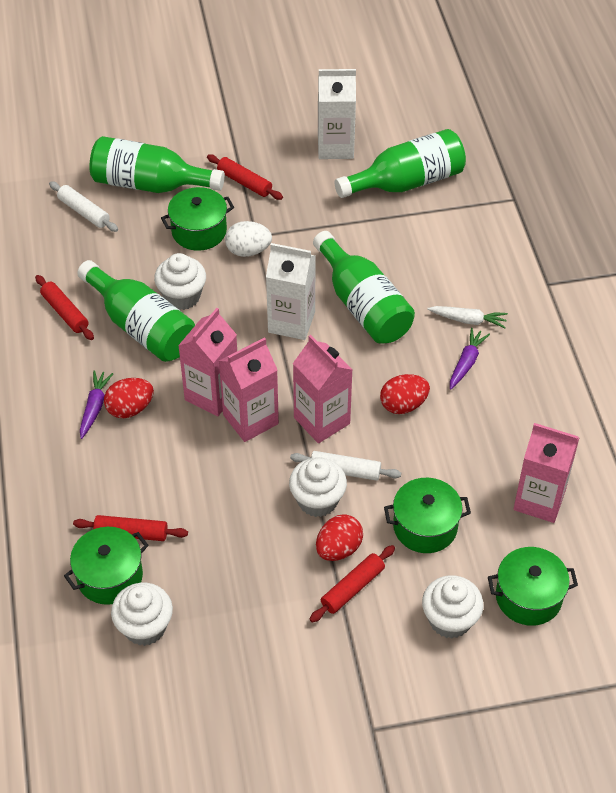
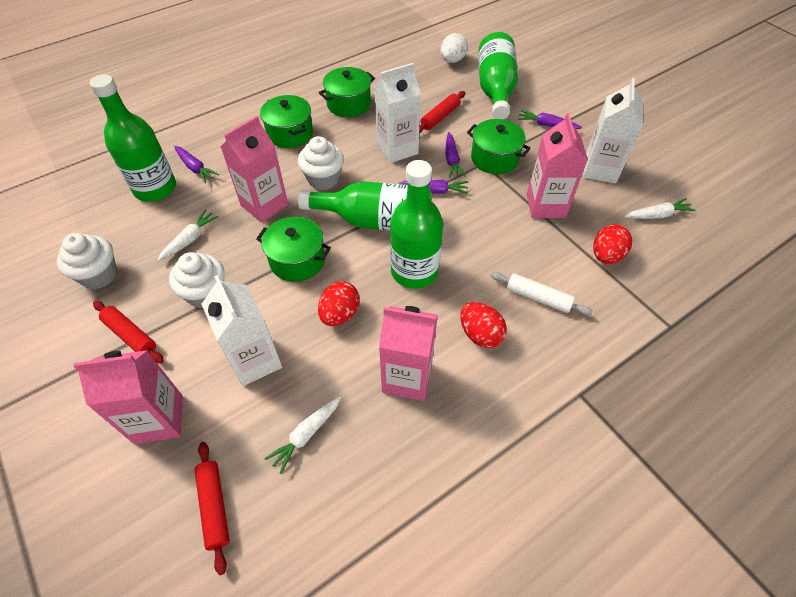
purple carrot: [80,371,113,439] [450,328,490,390] = 2 -> [174,146,219,183] [399,180,468,194] [445,132,466,178] [518,110,582,129] = 4
red rolling pin: [35,275,94,340] [73,515,188,541] [207,154,283,200] [310,545,395,623] = 4 -> [93,301,164,363] [194,442,230,575] [419,91,465,133] = 3
white carrot: [427,306,508,328] = 1 -> [157,210,218,262] [264,397,341,474] [625,198,696,219] = 3
white carton: [266,243,316,340] [318,69,356,159] = 2 -> [202,275,282,386] [374,63,421,163] [583,78,643,183] = 3
white cupcake: [111,583,173,646] [154,253,206,310] [289,458,347,517] [422,575,484,639] = 4 -> [57,233,117,289] [169,252,225,309] [298,136,344,190] = 3
white rolling pin: [49,181,118,232] [290,451,401,481] = 2 -> [491,272,593,315] = 1

